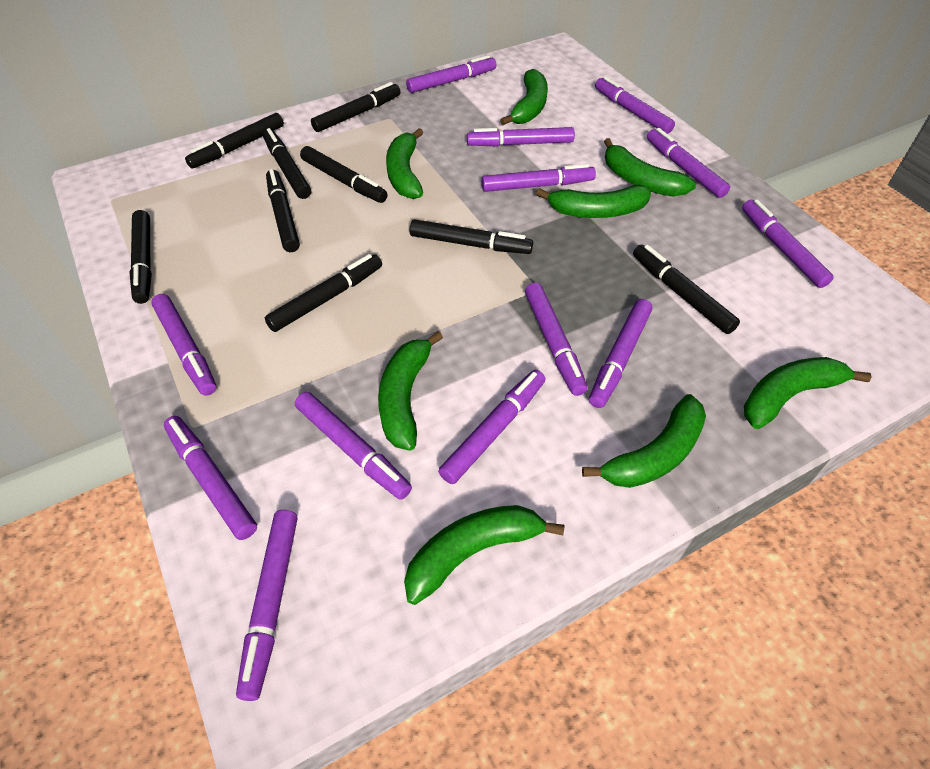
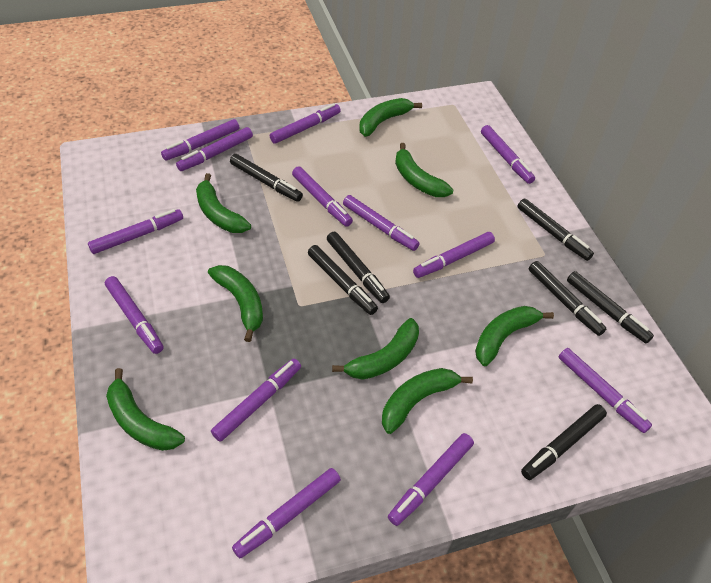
black marker: [129,210,152,304] [185,113,284,168] [263,128,311,199] [265,254,382,332] [266,169,300,252] [300,146,388,203] [311,82,401,132] [410,220,533,254] [633,244,740,334] = 9 -> [230,154,303,202] [308,245,378,315] [327,232,390,303] [517,199,594,261] [521,404,607,480] [529,261,607,336] [567,271,654,343] = 7

